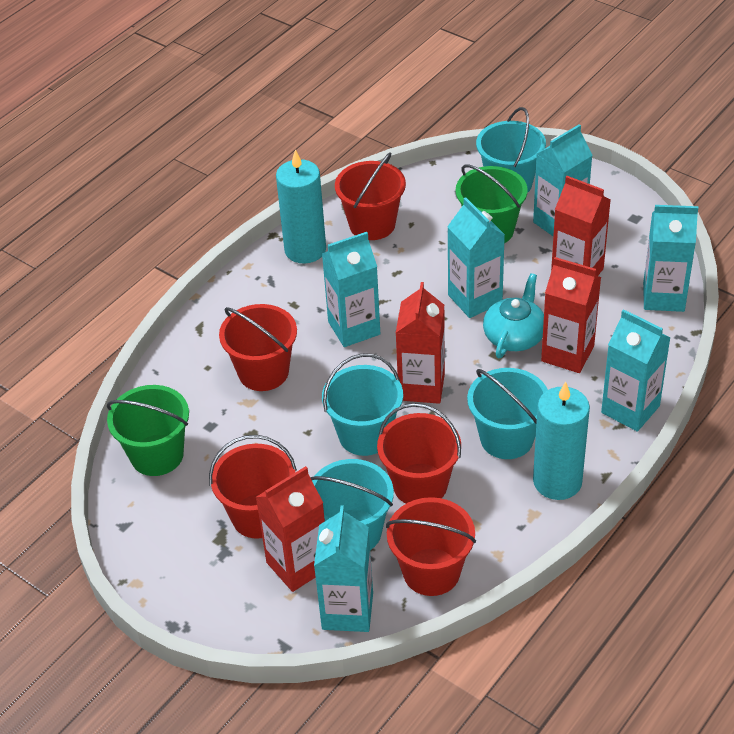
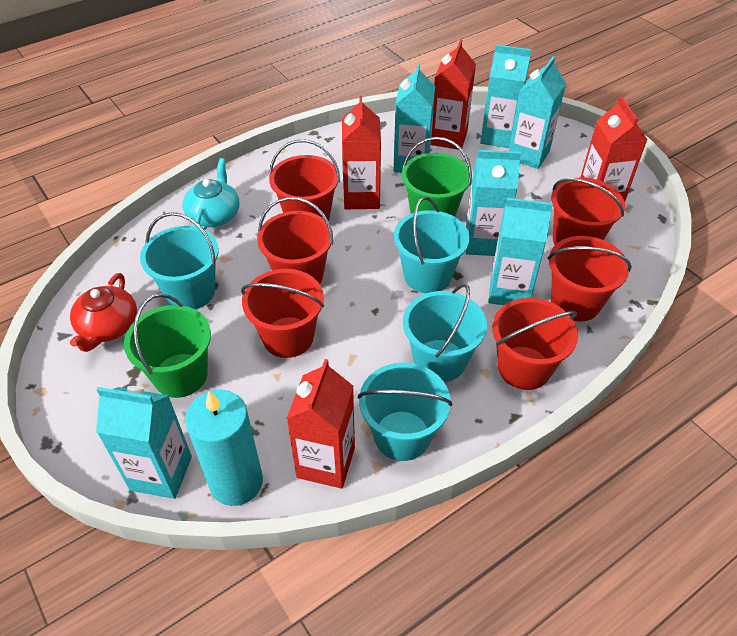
red bucket: [209,435,297,539] [219,304,297,391] [335,152,406,240] [377,403,461,504] [386,497,476,596] = 5 -> [241,269,324,358] [257,197,333,284] [269,139,340,221] [492,298,578,390] [547,236,632,322] [551,177,625,245] = 6
red teapot: none = 0 -> [70,273,137,352] = 1
turquoise candle: [276,150,326,264] [533,382,590,500] = 2 -> [185,390,263,506] = 1

